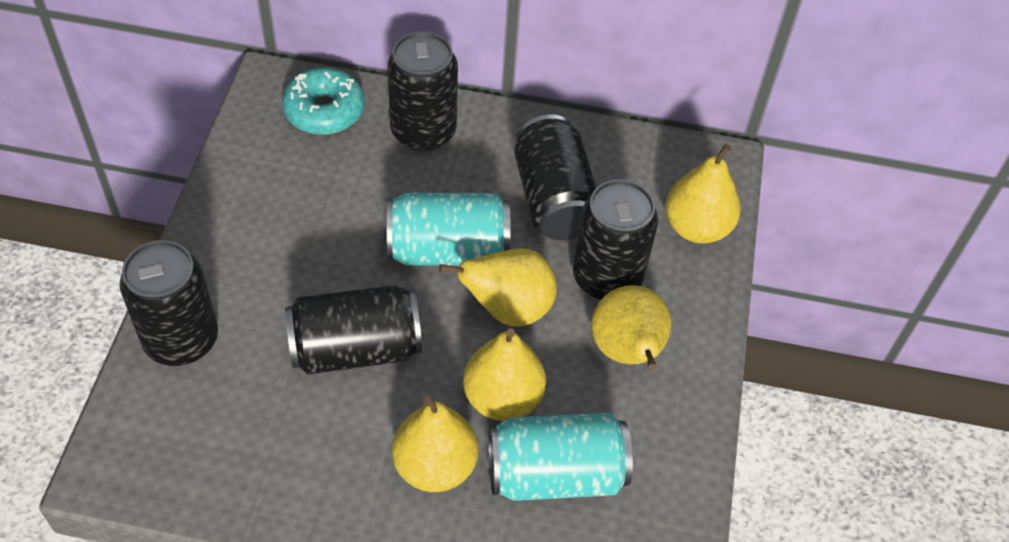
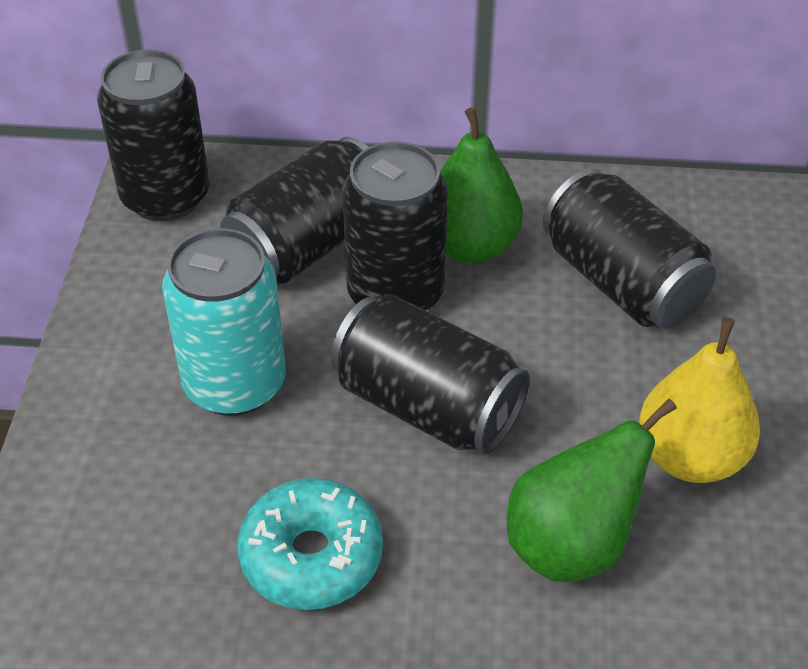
green pear: none = 0 -> [440,107,523,263] [507,399,677,582] = 2
turquoise can: [387,193,511,266] [488,413,633,501] = 2 -> [162,228,286,416] = 1
yellow pear: [392,395,478,492] [439,248,557,327] [463,328,546,421] [591,285,671,370] [665,144,741,244] = 5 -> [639,317,760,483] = 1

